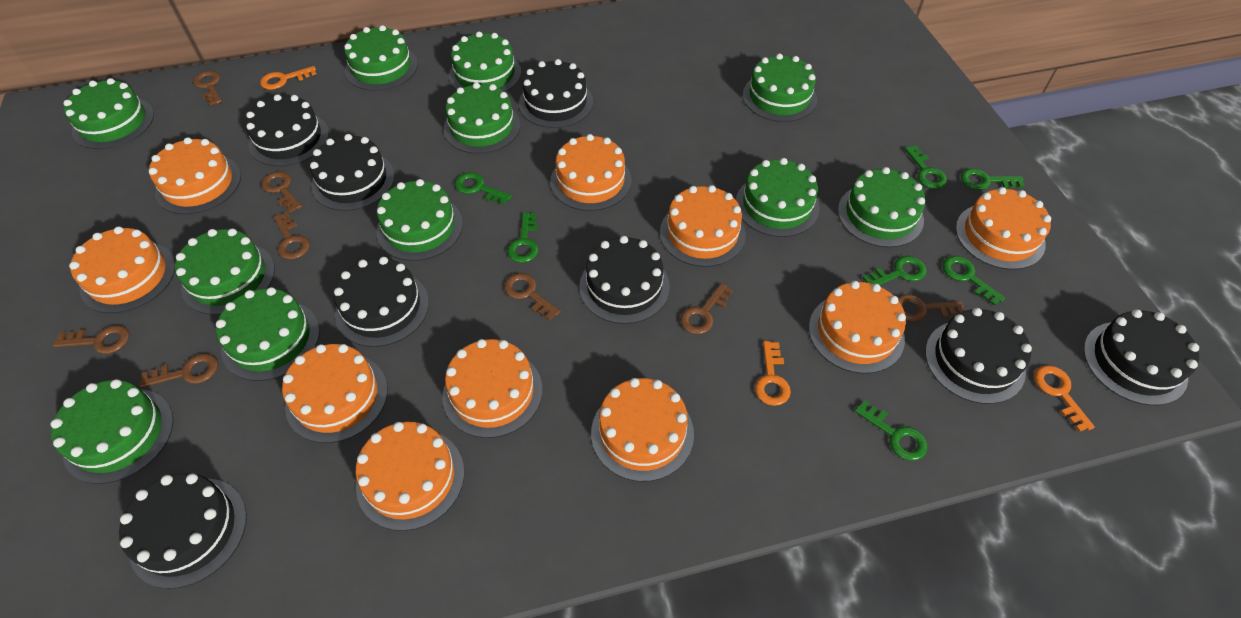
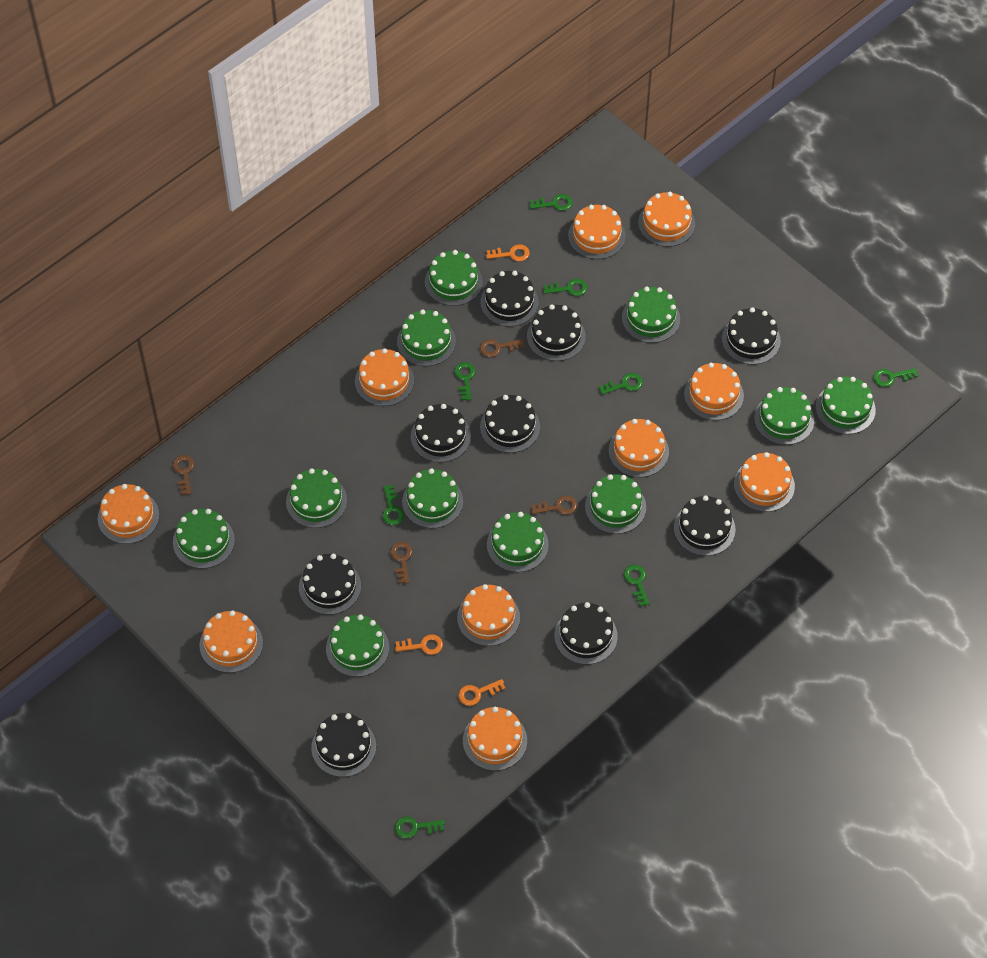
black cake: [119,473,247,589] [245,94,329,166] [310,134,395,211] [334,257,429,347] [519,59,593,128] [579,236,670,324] [925,308,1032,404] [1084,309,1199,406] = 8 -> [299,554,361,615] [311,713,376,777] [411,404,471,462] [480,271,539,327] [480,395,540,453] [527,304,586,361] [554,602,618,665] [674,495,736,556] [722,307,781,365] = 9
brown key: [53,325,130,354] [139,353,218,388] [193,71,222,106] [261,171,302,213] [274,212,310,260] [504,273,561,320] [680,283,733,334] [898,294,964,322] = 8 -> [173,455,194,495] [390,542,413,583] [480,339,524,357] [531,495,577,515] = 4
green key: [455,172,512,205] [507,212,539,263] [854,400,928,461] [863,256,927,285] [904,145,947,189] [942,256,1005,306] [961,168,1025,190] = 7 -> [382,485,404,525] [395,817,445,839] [454,362,476,400] [530,194,572,211] [544,279,587,296] [599,373,643,395] [624,565,650,606] [873,368,918,387] = 8

